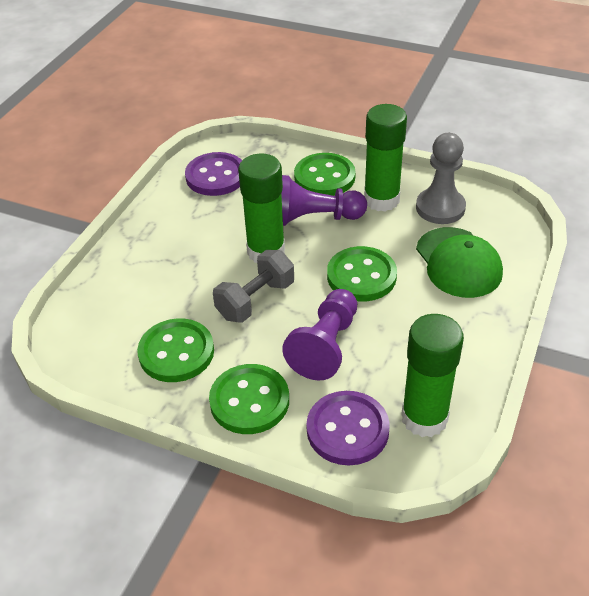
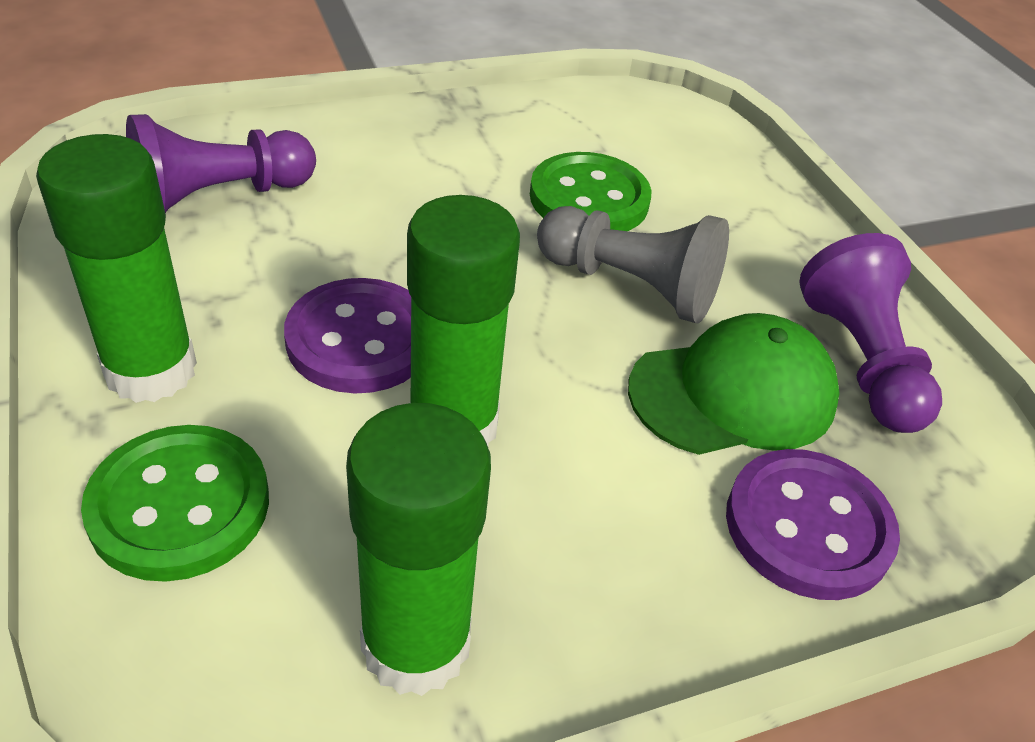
green button: [137,318,214,382] [209,364,289,434] [294,153,356,196] [327,246,397,301] = 4 -> [81,425,269,582] [530,152,652,231] = 2
grey dumbbell: [213,250,294,323] = 1 -> none = 0

